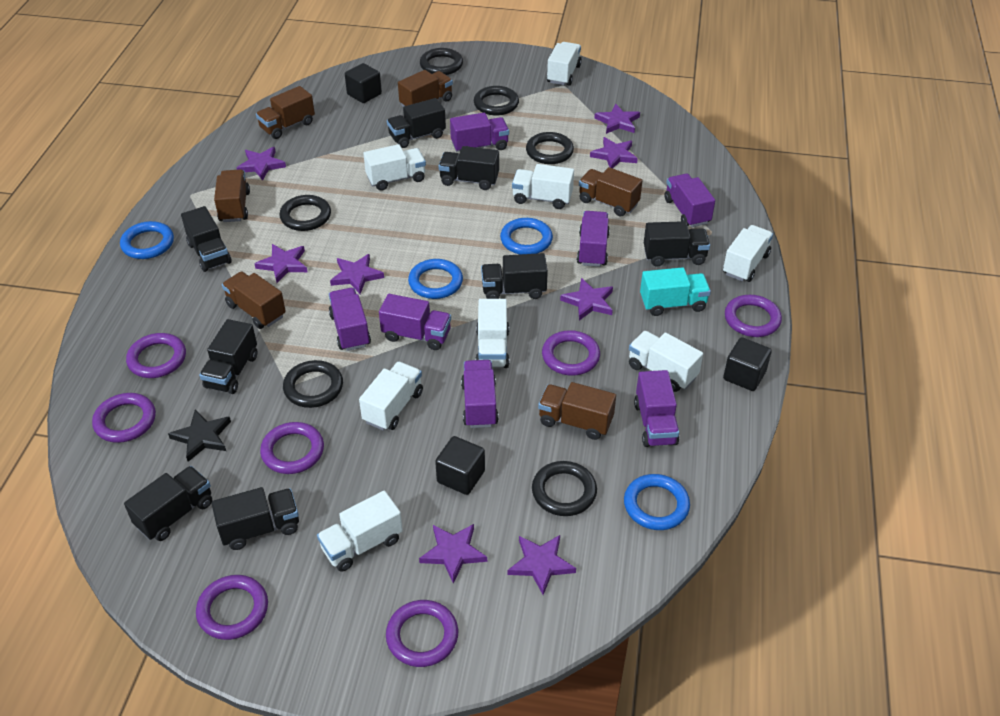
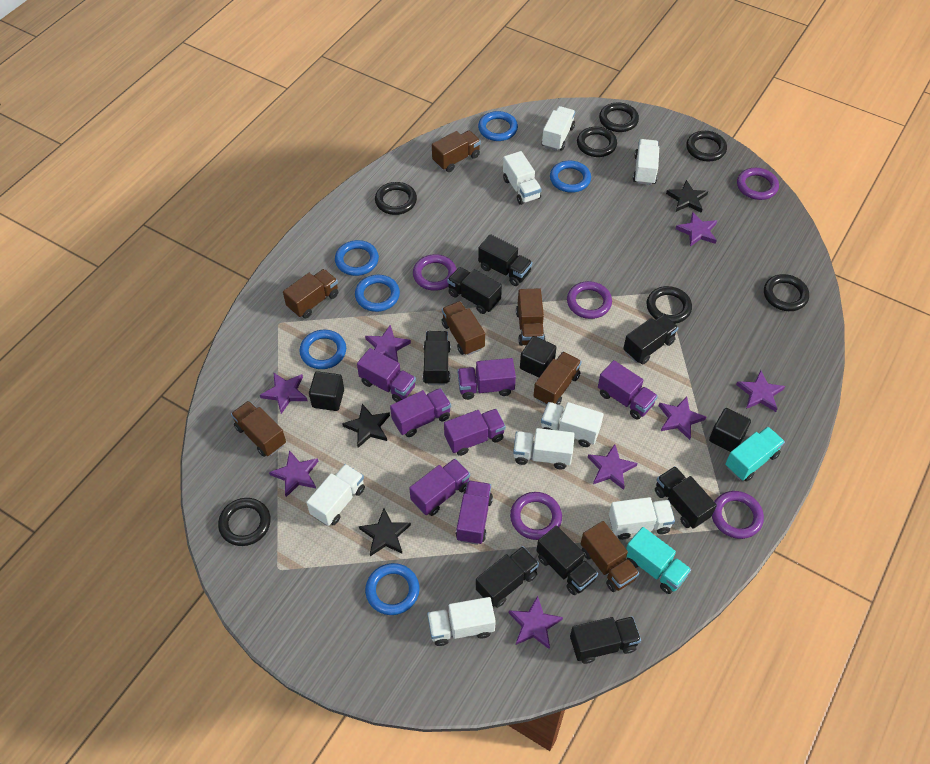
black ring: [279,195,331,231] [283,360,343,408] [420,48,463,75] [474,86,519,116] [526,132,574,164] [532,461,597,516] = 6 -> [218,498,271,546] [375,182,417,215] [577,127,617,157] [599,102,639,132] [646,286,692,324] [686,131,727,161] [764,274,809,311] = 7
black star: [168,410,231,462] = 1 -> [342,404,390,448] [359,509,411,556] [666,180,708,213] = 3
blue ring: [120,221,174,259] [408,259,463,299] [500,218,553,254] [624,474,690,530] = 4 -> [299,330,346,369] [335,240,379,276] [355,275,400,312] [365,563,420,615] [478,111,518,141] [550,161,591,193] = 6
brown truck: [214,169,250,222] [222,271,286,329] [256,86,315,139] [398,70,453,107] [538,382,616,440] [579,167,642,217] = 6 -> [231,401,286,457] [283,269,338,319] [432,131,481,172] [442,301,485,355] [516,288,546,346] [533,352,582,406] [581,521,639,592] = 7
purple ring: [92,393,156,443] [126,333,186,378] [196,575,268,640] [260,422,324,474] [386,600,458,667] [542,330,600,376] [725,295,782,337] = 7 -> [413,254,457,291] [510,492,562,540] [567,281,612,319] [712,491,764,539] [737,168,779,200] = 5
turquoise truck: [640,267,711,316] = 1 -> [626,527,691,594] [725,427,785,482] = 2

